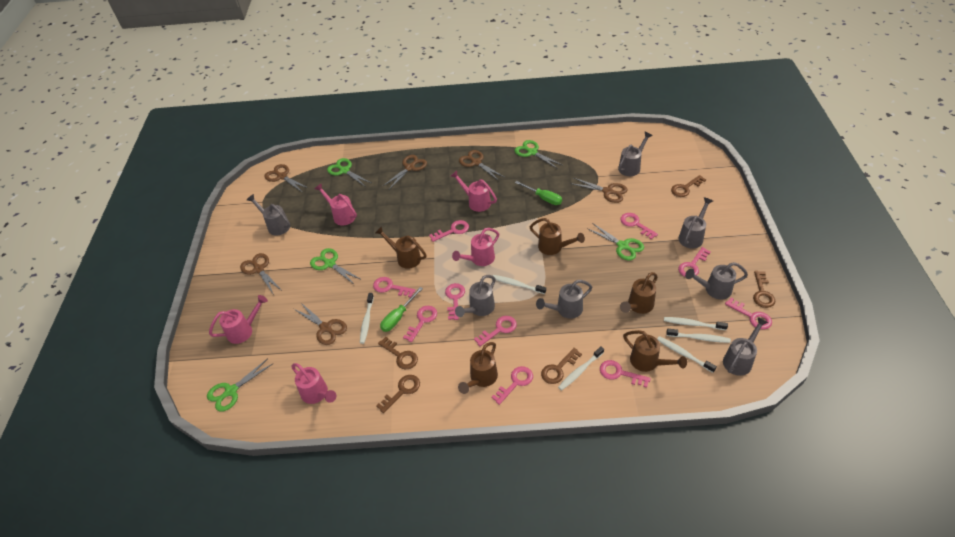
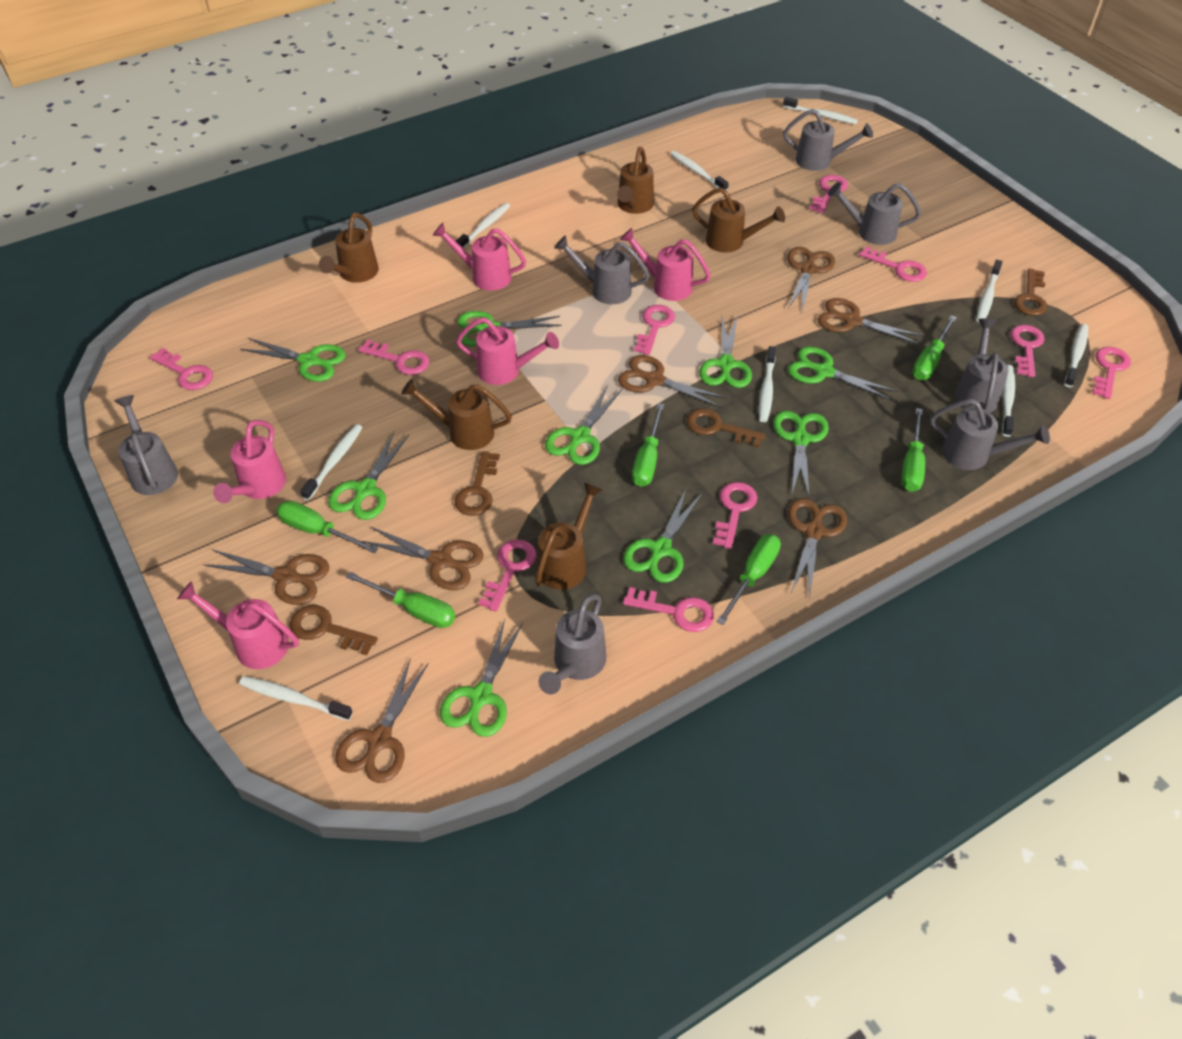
brown key: [376,375,420,413] [378,337,418,369] [541,348,582,384] [671,175,706,197] [753,271,775,308] = 5 -> [290,605,378,655] [454,451,500,516] [686,408,765,448] [1014,268,1047,316] = 4
brown scissors: [240,253,281,295] [264,164,308,192] [294,303,347,345] [383,155,427,189] [459,150,504,181] [570,178,627,203] = 6 -> [204,549,329,605] [335,658,429,783] [362,527,483,590] [618,355,727,408] [787,247,835,310] [788,498,847,599] [818,298,924,345] = 7
green scissors: [207,358,273,412] [310,248,362,285] [327,158,371,186] [515,140,562,169] [587,223,644,260] = 5 -> [240,338,346,382] [328,432,409,520] [440,619,523,737] [457,311,562,346] [545,385,622,465] [623,489,703,583] [699,316,752,388] [773,411,829,496] [788,346,898,401] = 9
green screwdriver: [380,287,423,332] [515,181,562,205] = 2 -> [276,501,379,553] [346,572,455,628] [632,403,664,487] [717,534,781,625] [901,408,925,492] [912,315,957,380] = 6
white toothbrush: [360,293,374,344] [493,275,546,294] [558,347,604,391] [657,336,717,373] [664,317,728,330] [666,329,731,343] = 6 -> [239,676,353,721] [300,424,363,500] [456,203,510,249] [670,151,729,190] [759,346,776,422] [783,97,858,124] [976,260,1003,322] [1002,365,1015,437] [1065,324,1088,387] = 9

